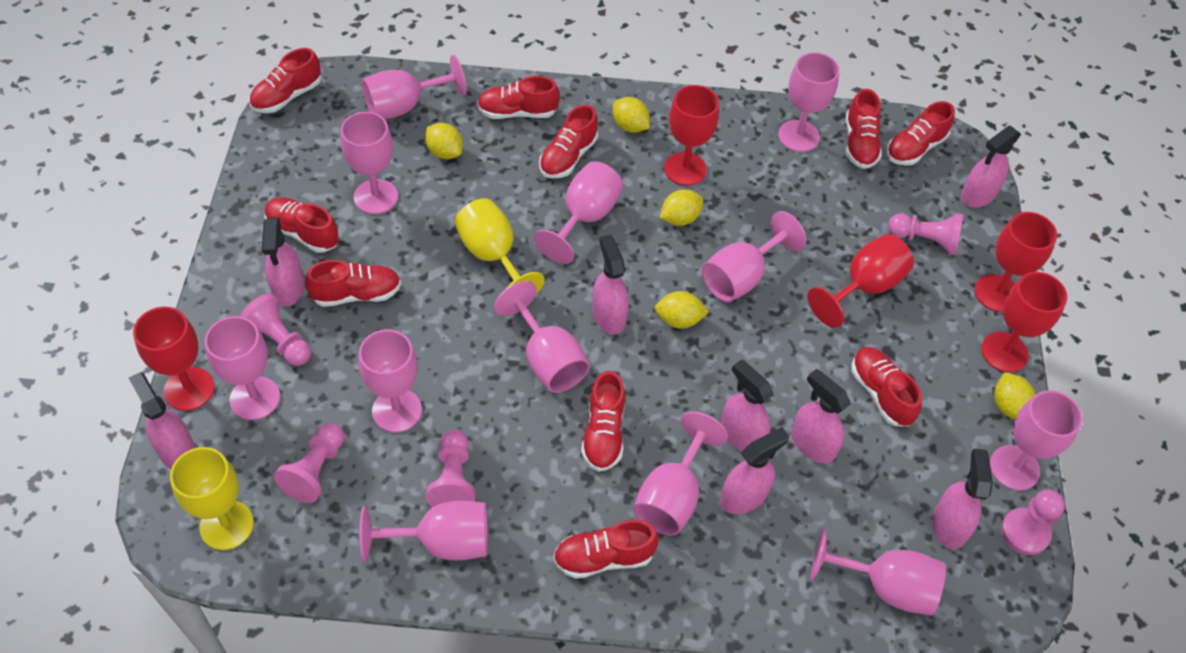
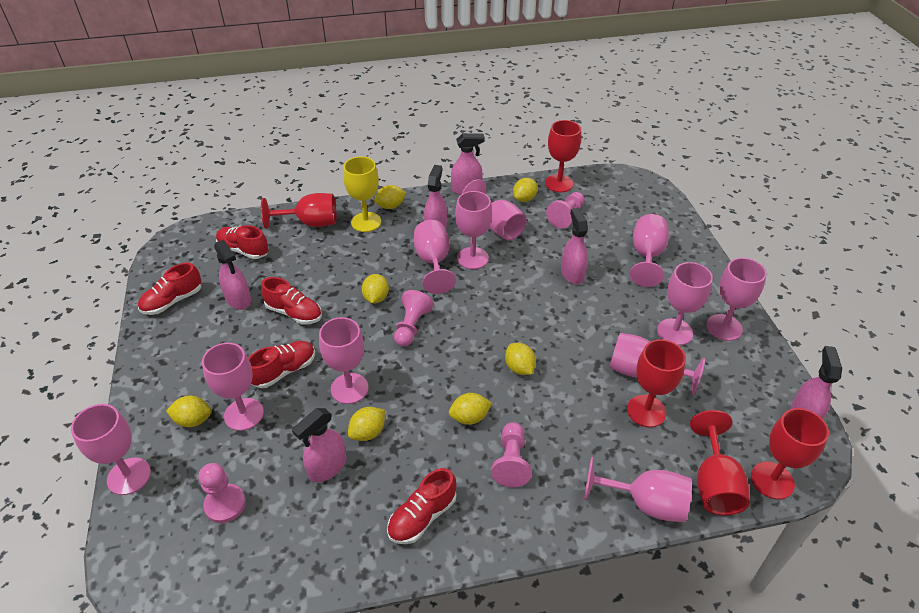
pink goblet: [205,316,280,420] [341,112,398,214] [359,329,422,433] [359,501,488,561] [362,55,467,119] [494,281,590,393] [534,161,623,264] [633,411,728,536] [702,211,806,302] [778,52,839,152] [810,528,946,616] [990,390,1083,491] = 12 -> [71,404,151,495] [202,343,264,431] [319,317,368,404] [414,220,456,294] [455,191,492,269] [462,179,527,240] [584,457,692,522] [609,333,705,395] [630,214,669,287] [657,262,713,345] [707,258,766,341] = 11
pink pawn: [240,293,311,366] [274,423,345,503] [426,430,476,507] [888,213,964,256] [1001,489,1065,555] = 5 -> [199,463,246,523] [394,290,433,347] [491,422,531,487] [546,192,585,229] = 4
pink spray bottle: [129,372,195,469] [262,217,304,306] [592,234,629,335] [720,427,789,514] [721,359,773,452] [792,369,850,463] [933,449,993,549] [961,125,1021,207] = 8 -> [214,240,251,310] [292,408,346,482] [424,165,447,229] [451,133,485,195] [561,208,588,284] [791,346,842,419] = 6
red shoe: [249,48,321,113] [265,197,339,253] [305,260,401,307] [477,76,560,119] [539,105,598,178] [553,520,659,579] [581,371,625,472] [846,89,882,169] [851,347,922,426] [886,101,955,165] = 10 -> [138,262,201,315] [216,225,269,259] [248,341,315,388] [261,277,322,324] [387,468,456,544] = 5
yellow goblet: [170,447,254,550] [454,198,545,294] = 2 -> [343,157,381,232] = 1
yellow lemon: [425,123,463,159] [613,97,650,133] [655,291,709,328] [660,189,704,226] [994,372,1035,419] = 5 -> [166,396,212,427] [348,407,385,441] [362,274,389,304] [374,185,406,209] [449,393,492,425] [505,343,536,375] [513,178,538,202] = 7

